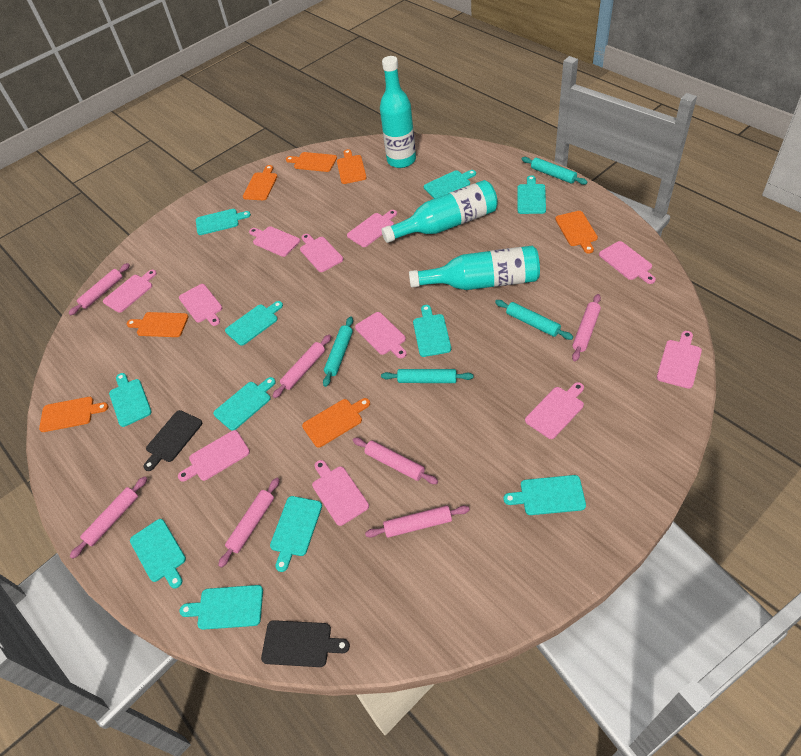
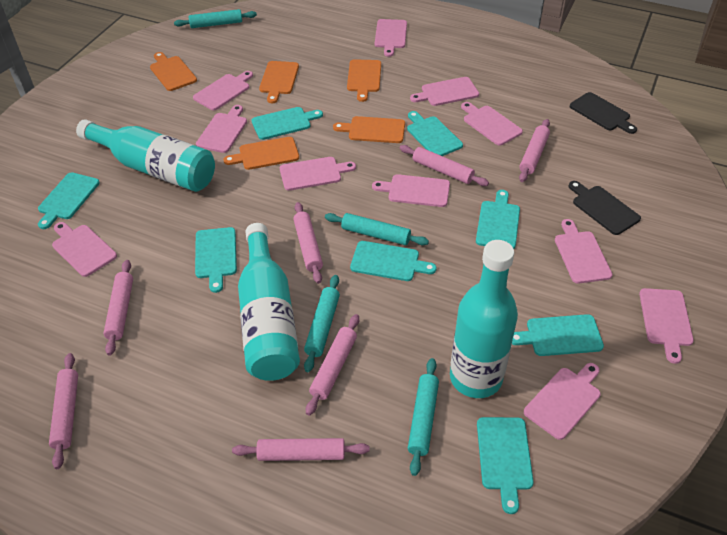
orange cutting board: [39,397,108,432] [127,312,189,337] [243,165,278,200] [286,152,337,172] [302,398,370,448] [337,149,367,184] [555,211,598,254] = 7 -> [150,52,197,91] [224,137,299,170] [259,61,299,103] [333,116,405,143] [347,59,381,102] = 5
turquoise cutting board: [109,373,152,427] [130,519,186,589] [180,585,263,630] [196,209,251,235] [213,377,276,431] [225,301,283,346] [270,496,322,572] [413,305,451,357] [424,170,476,199] [504,475,586,515] [518,175,546,214] = 11 -> [38,172,100,229] [195,227,237,293] [252,107,323,140] [350,241,436,281] [407,111,463,156] [476,190,520,249] [477,417,534,514] [512,314,604,356] = 8

